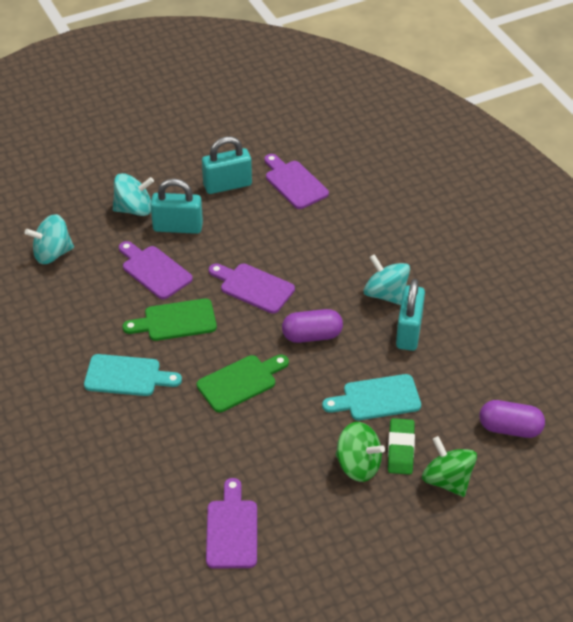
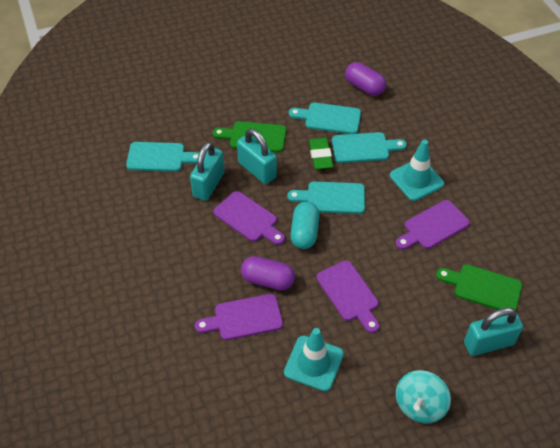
green spinning top: [335,422,385,482] [422,436,477,497] = 2 -> none = 0
turquoise capsule: none = 0 -> [290,201,319,249] = 1
turquoise cutting board: [84,354,182,396] [322,374,421,420] = 2 -> [126,142,199,172] [287,182,365,214] [289,103,361,134] [332,132,407,163] = 4
turquoise spinning top: [25,214,74,264] [113,173,154,216] [364,254,410,305] = 3 -> [396,370,451,423] = 1
turquoise traffic cone: none = 0 -> [284,328,344,391] [390,139,444,201] = 2

